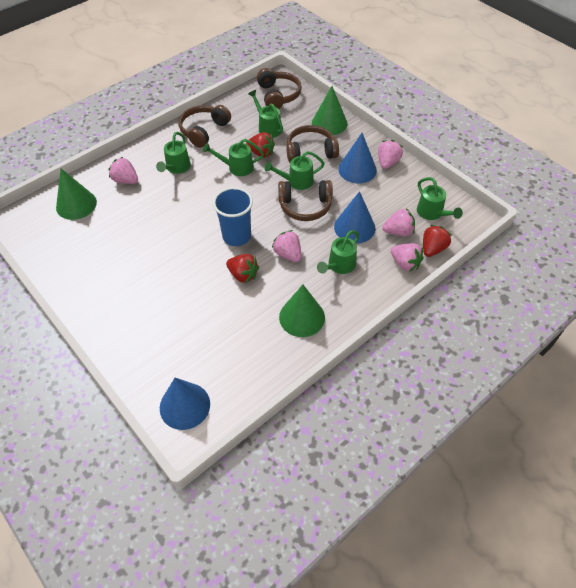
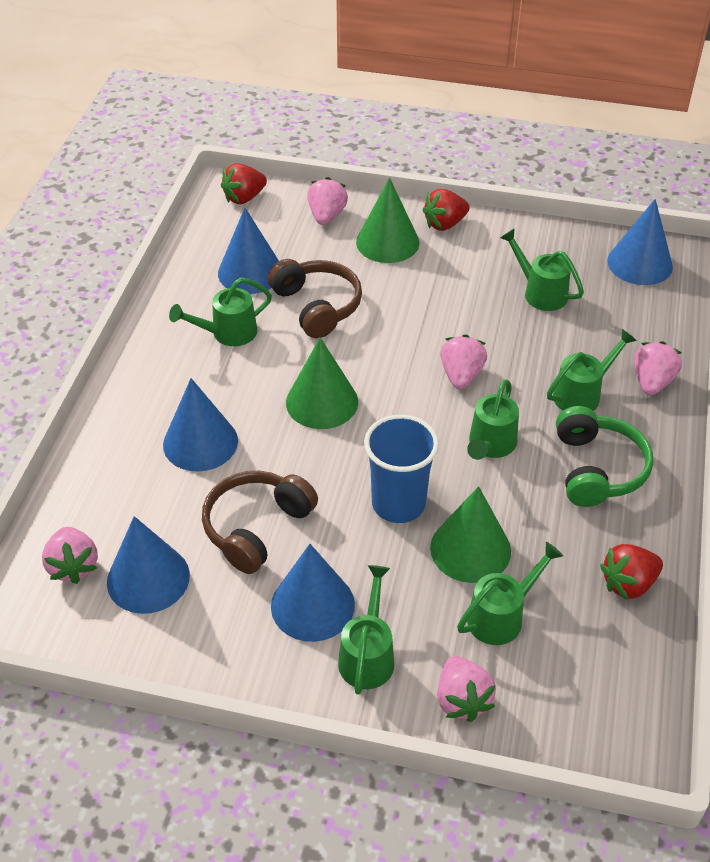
blue cone: [160,378,210,430] [334,191,375,244] [338,133,377,183] = 3 -> [107,516,190,614] [163,378,238,471] [218,208,279,294] [271,544,355,642] [607,199,673,285] = 5
brown headphones: [179,105,231,148] [257,68,302,109] [278,180,333,221] [286,125,339,163] = 4 -> [202,471,318,574] [268,259,362,338] = 2
green headphones: none = 0 -> [556,406,653,507] = 1

